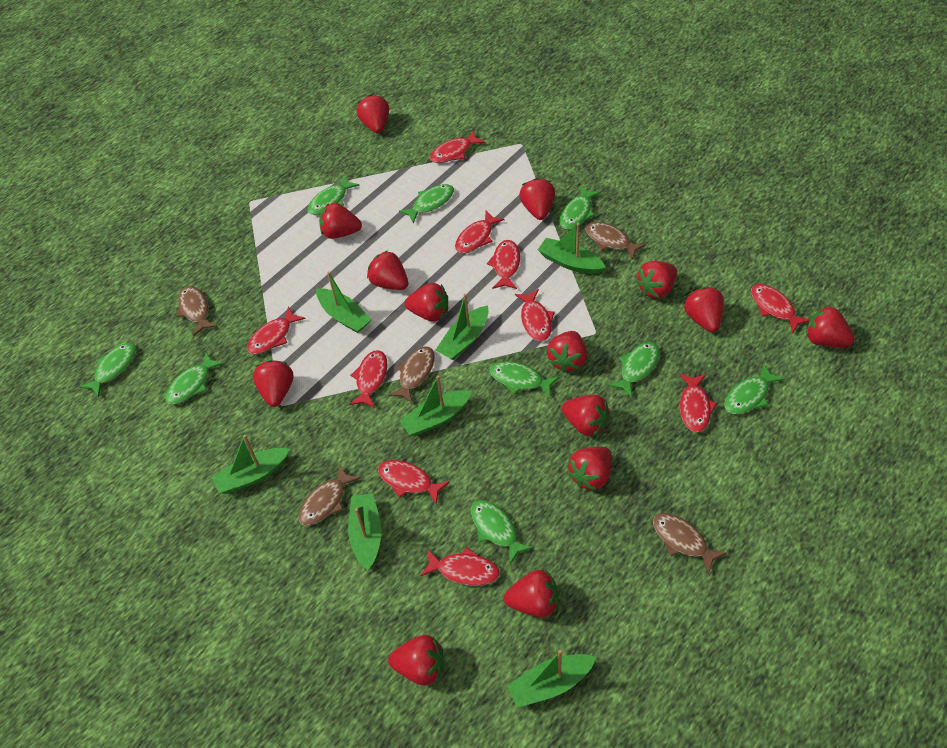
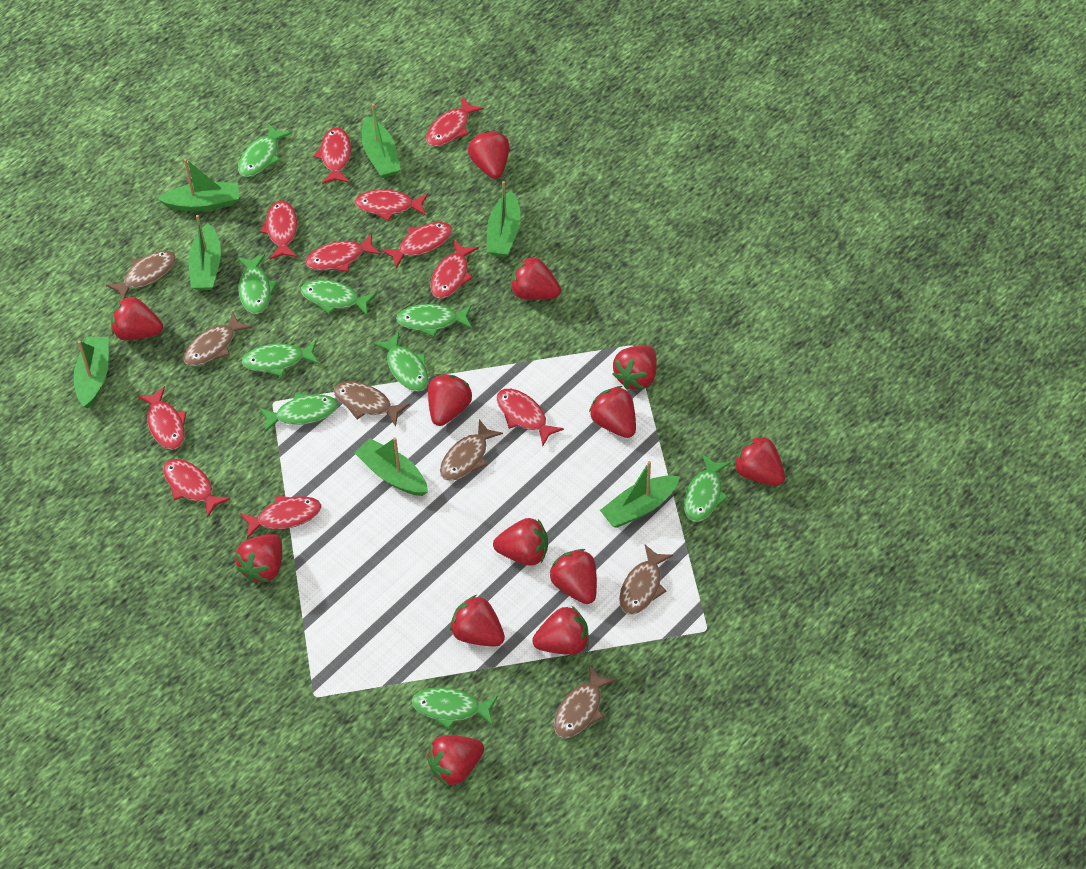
brown fish: [177,286,217,336] [298,465,361,526] [388,347,435,403] [585,222,646,260] [653,513,727,574] = 5 -> [106,251,176,299] [184,311,252,366] [333,381,410,427] [440,419,503,481] [554,665,617,738] [619,545,673,615] = 6
red fish: [247,307,305,354] [350,350,387,408] [378,460,450,505] [421,547,500,586] [430,130,485,163] [455,211,505,254] [487,240,520,289] [515,289,555,341] [679,374,717,433] [751,284,810,333] = 10 -> [137,386,187,450] [163,459,230,517] [240,495,321,539] [259,200,298,260] [306,233,381,271] [314,128,351,184] [355,190,428,221] [381,222,453,269] [426,96,484,147] [430,240,479,298] [497,389,564,446] = 11
red strawberry: [253,360,293,407] [319,203,362,239] [357,95,389,133] [367,251,408,290] [388,635,444,685] [404,283,448,322] [504,570,558,618] [519,178,555,220] [547,331,587,373] [562,395,610,436] [567,447,612,491] [636,261,677,299] [684,287,724,332] [806,306,855,347] = 14 -> [111,296,163,340] [235,534,282,583] [427,735,484,786] [428,374,472,426] [450,595,505,647] [468,131,509,179] [493,518,548,566] [510,256,561,300] [532,606,589,655] [549,549,597,604] [589,386,636,438] [612,346,657,390] [733,435,785,486] = 13

